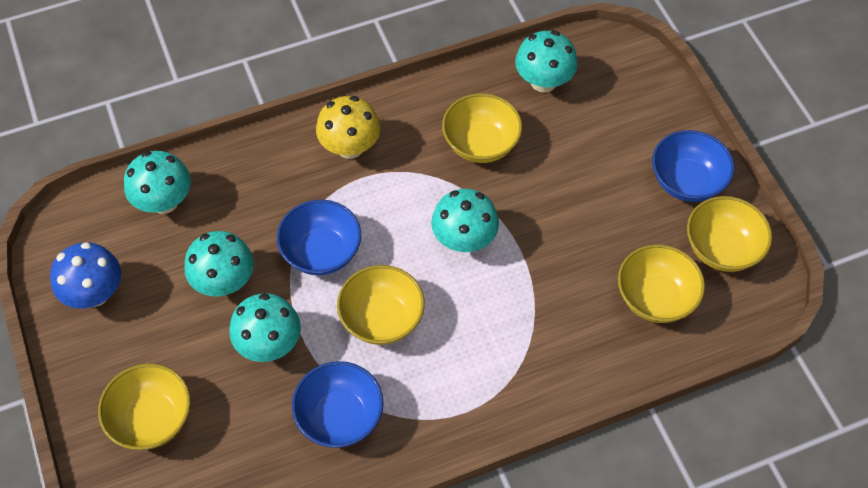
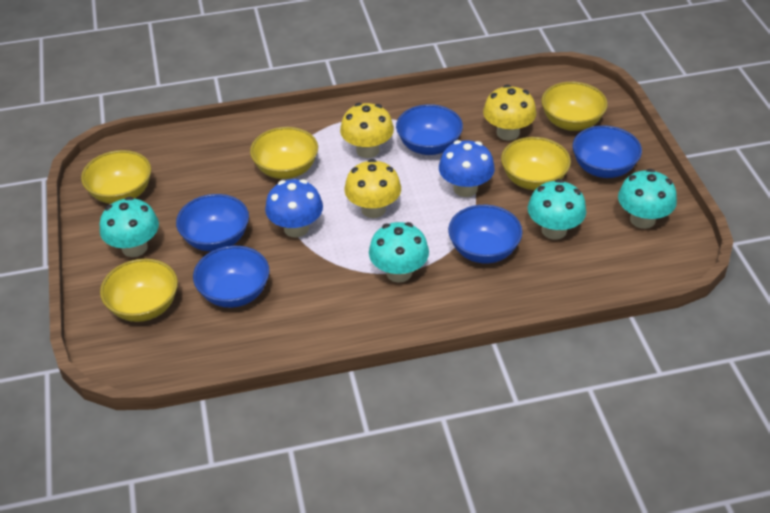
blue bowl: [277,199,361,275] [292,361,384,448] [652,130,734,202] = 3 -> [176,194,249,251] [193,246,270,308] [396,104,463,155] [448,205,523,264] [572,126,642,178] = 5
blue mushroom: [50,242,121,309] = 1 -> [265,179,323,238] [439,140,495,197] = 2
turquoise mushroom: [124,151,191,214] [184,231,254,297] [229,293,301,362] [431,189,499,252] [515,31,578,93] = 5 -> [100,197,159,257] [369,222,429,283] [528,179,586,240] [618,169,677,229] = 4
yellow mushroom: [316,96,380,159] = 1 -> [340,103,394,158] [344,159,401,218] [483,85,536,141] = 3

